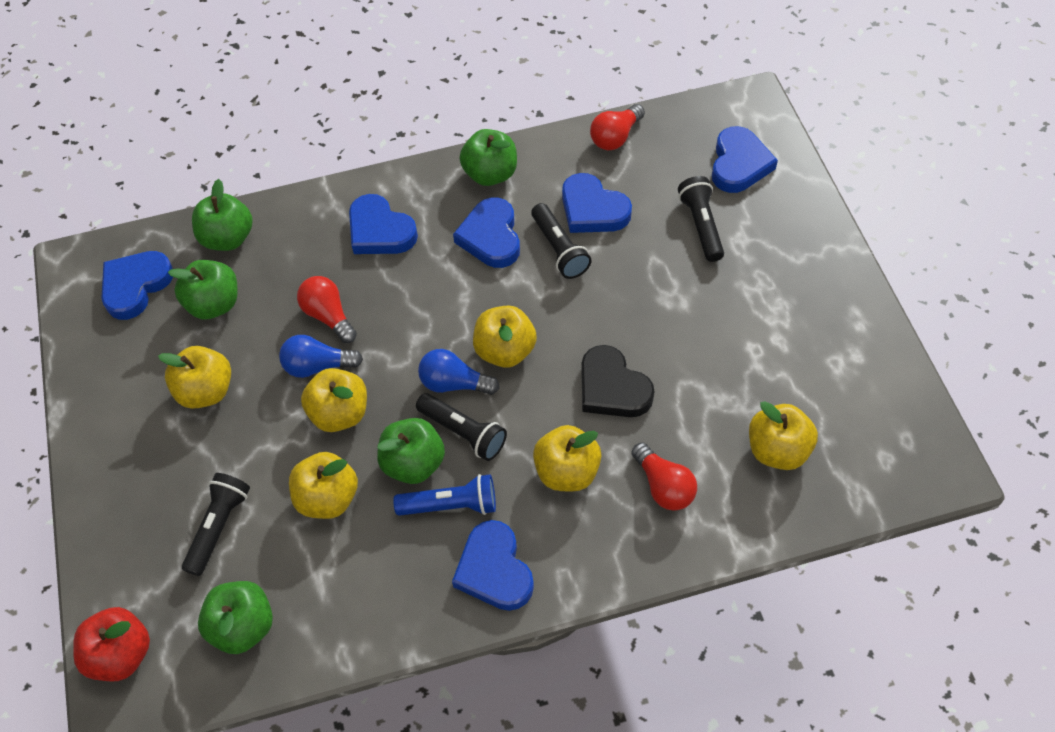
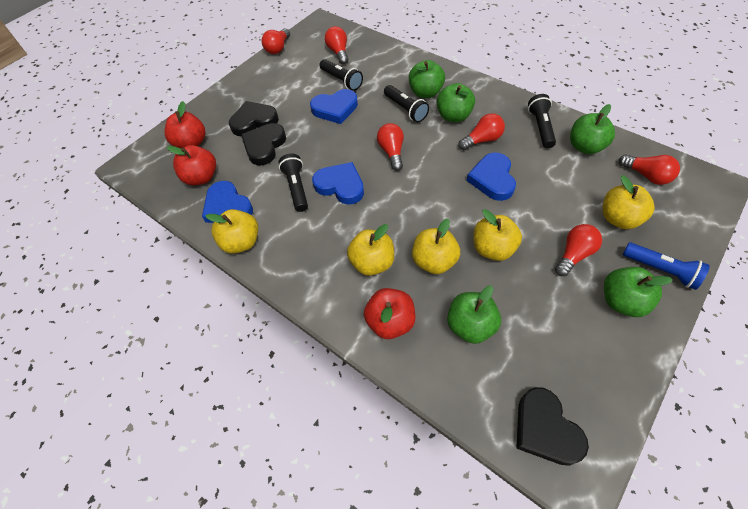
black heart: [581,345,655,417] = 1 -> [229,101,279,136] [241,123,286,165] [516,387,589,466] = 3
blue heart: [101,251,173,320] [349,194,418,254] [452,520,534,611] [453,198,520,268] [562,173,632,233] [712,126,778,193] = 6 -> [202,181,253,223] [310,89,358,124] [312,162,364,205] [466,152,516,201] = 4
blue light bulb: [279,335,363,378] [418,349,500,395] = 2 -> none = 0
red apple: [73,607,150,681] = 1 -> [165,101,206,148] [167,145,216,185] [364,288,415,339] = 3
red light bulb: [297,276,357,343] [590,104,645,150] [631,442,697,511] = 3 -> [262,28,290,54] [325,26,348,64] [377,123,404,171] [458,113,505,150] [555,224,602,276] [619,155,680,185] = 6
yellow apple: [158,346,231,409] [289,452,358,519] [301,368,367,432] [473,306,537,368] [533,425,602,491] [749,401,818,470] = 6 -> [205,209,258,254] [347,224,394,276] [412,219,460,274] [474,209,522,261] [603,175,655,229] = 5

